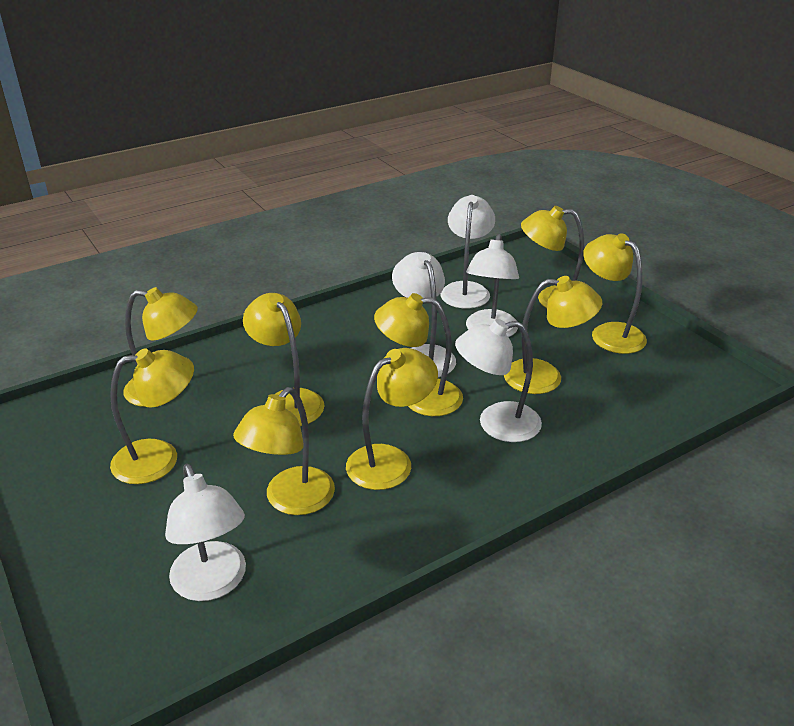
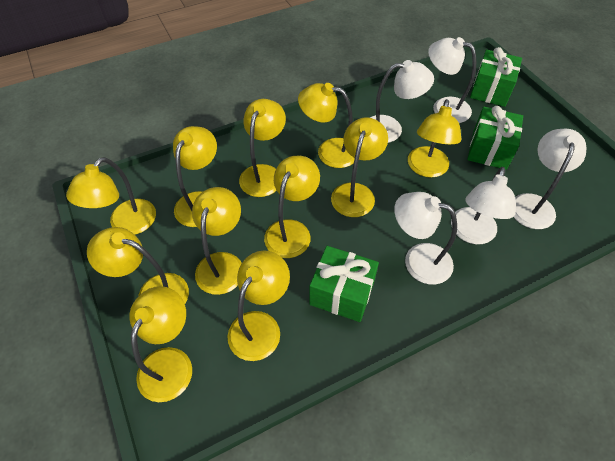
green gift: none = 0 -> [309,246,379,322] [467,106,523,170] [470,47,522,107] = 3
yellow lamp: [110,348,194,484] [123,287,198,407] [233,387,335,515] [243,293,324,426] [346,348,438,490] [374,293,463,416] [504,276,602,394] [521,206,584,308] [583,233,647,354] = 9 -> [66,157,156,235] [87,227,189,303] [129,286,192,402] [173,126,217,227] [192,187,242,295] [228,250,290,361] [239,99,286,197] [264,156,320,258] [298,83,355,168] [331,117,388,217] [408,99,461,178] = 11

